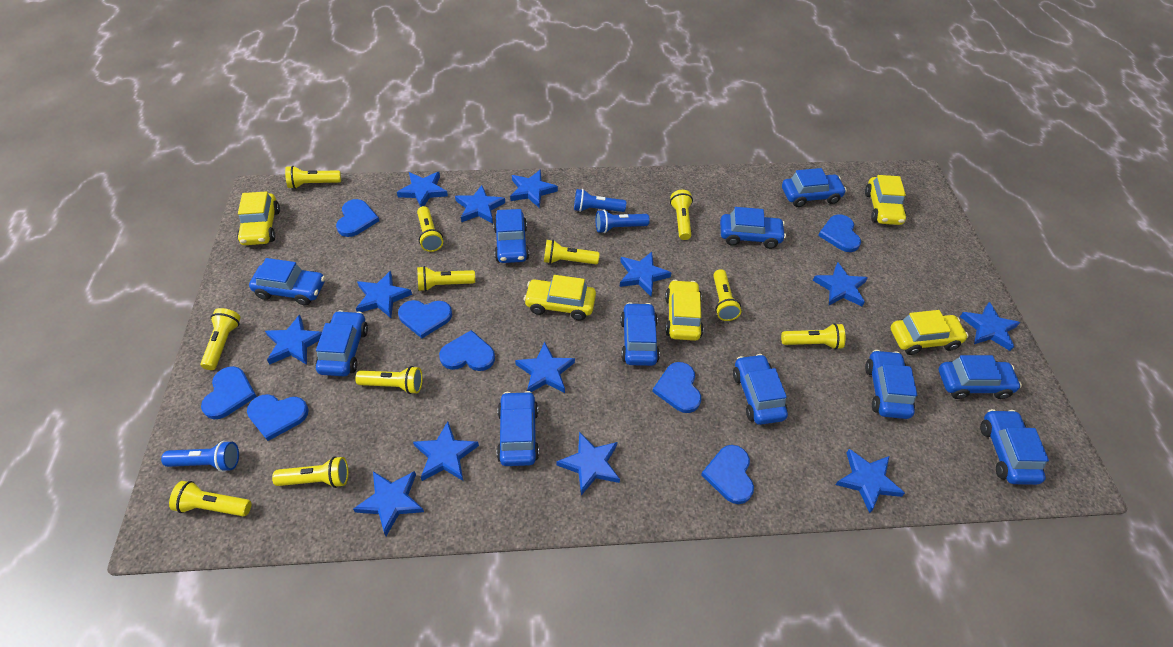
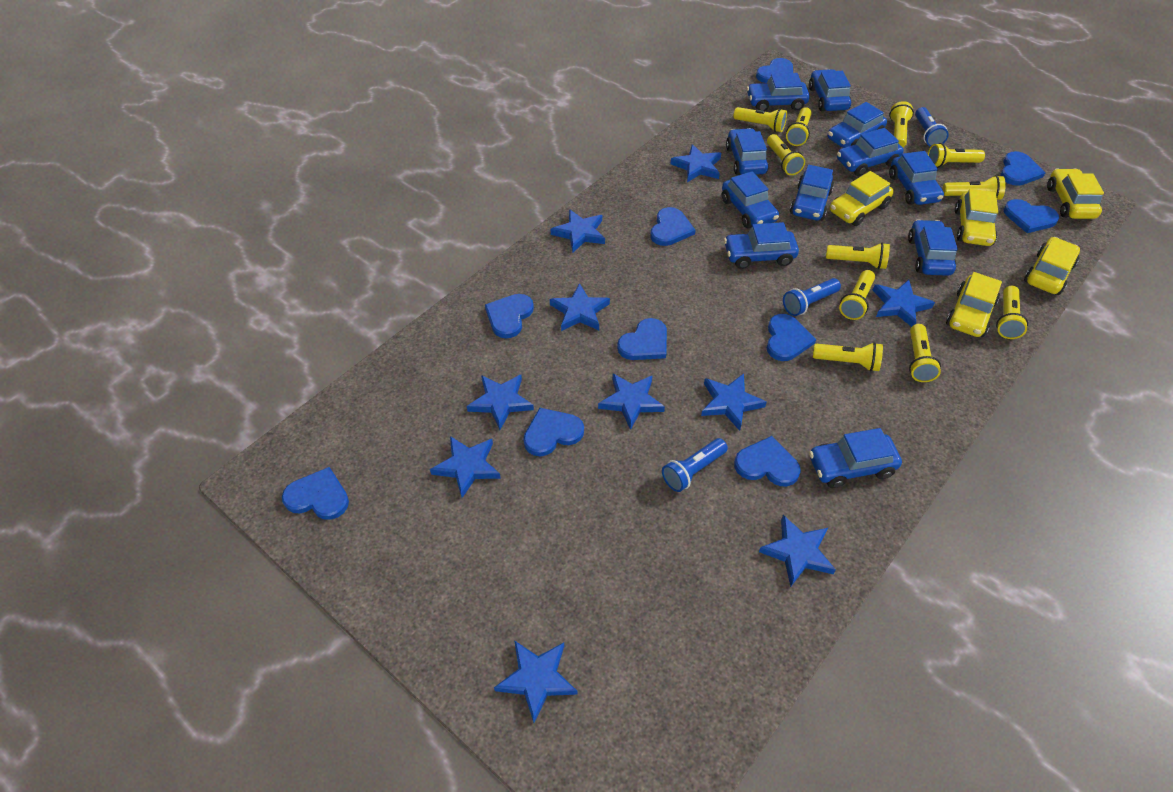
blue heart: [201,366,257,419] [247,394,309,441] [336,199,379,237] [398,300,452,338] [439,330,495,371] [652,362,701,413] [701,445,754,504] [818,214,861,252] = 8 -> [282,467,349,520] [485,294,534,338] [523,408,584,456] [617,318,667,360] [650,207,695,246] [734,436,801,486] [756,58,793,83] [767,314,816,361] [1000,151,1045,186] [1003,199,1059,233] = 10
blue star: [265,314,322,365] [353,471,424,536] [356,271,412,318] [397,172,448,207] [413,421,479,481] [455,185,505,223] [510,169,558,208] [515,342,575,393] [557,432,620,495] [619,252,672,296] [813,262,868,306] [835,449,905,513] [960,302,1021,351] = 13 -> [430,436,501,498] [467,375,534,430] [494,640,578,723] [550,283,610,331] [551,209,605,253] [598,374,665,430] [671,144,721,182] [701,374,767,431] [759,515,836,587] [873,280,935,327] = 10

